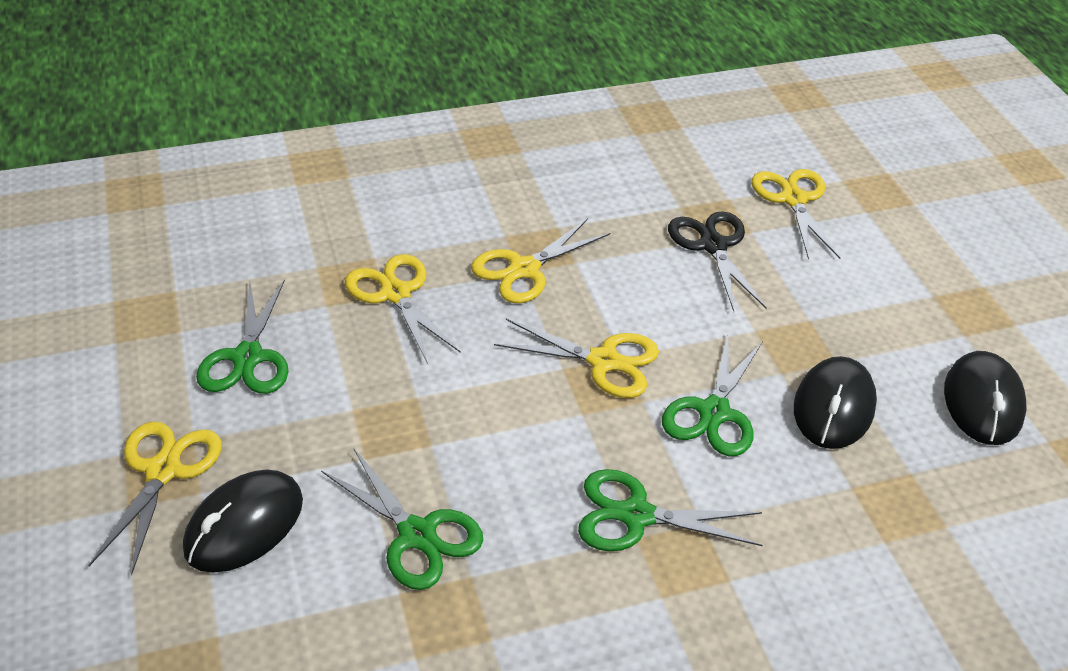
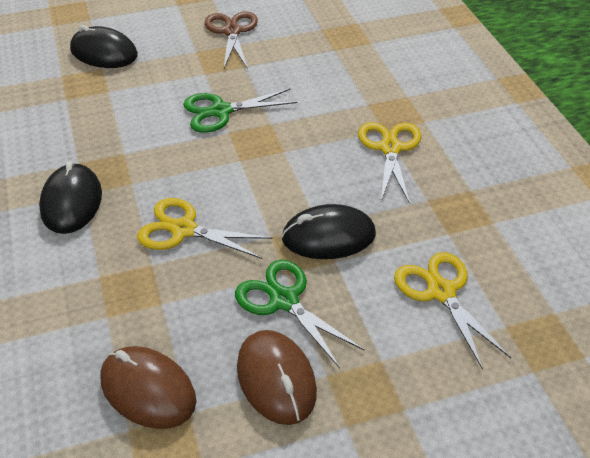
black scissors: [668,211,767,311] = 1 -> none = 0
brown mouse: none = 0 -> [100,346,196,429] [237,330,317,425] = 2
brown scissors: none = 0 -> [205,11,258,69] = 1
green scissors: [196,279,289,394] [321,448,483,590] [578,469,763,551] [662,334,763,456] = 4 -> [183,89,297,133] [235,260,365,368] = 2
yellow scissors: [88,421,222,576] [345,254,461,364] [471,218,610,303] [494,319,659,398] [751,169,840,260] = 5 -> [137,198,273,259] [358,122,421,204] [394,252,511,369] = 3

